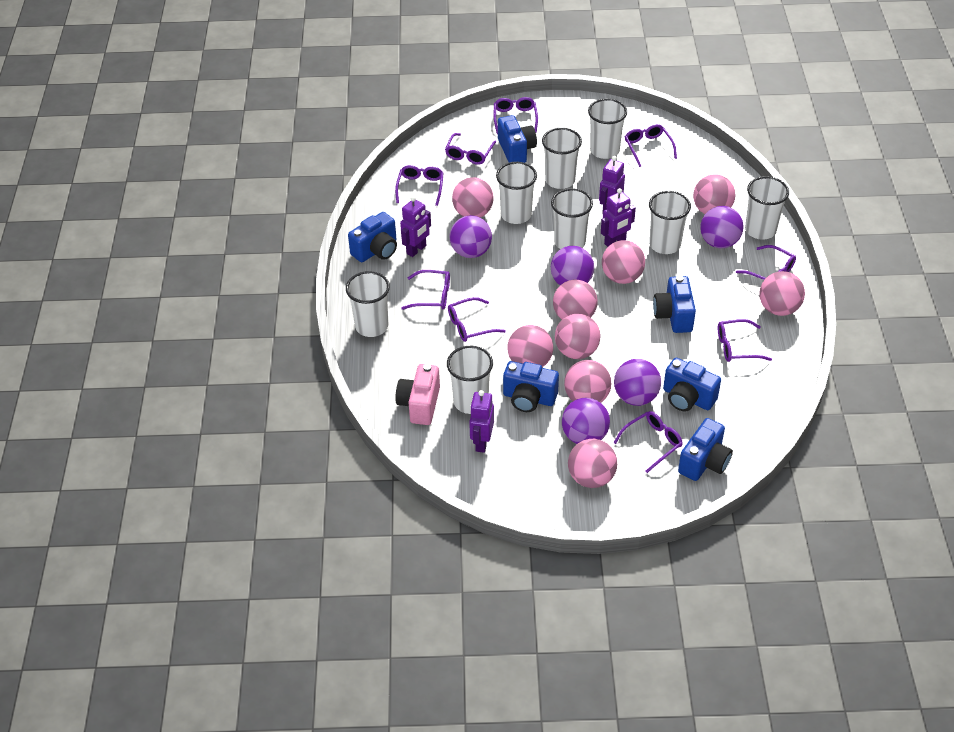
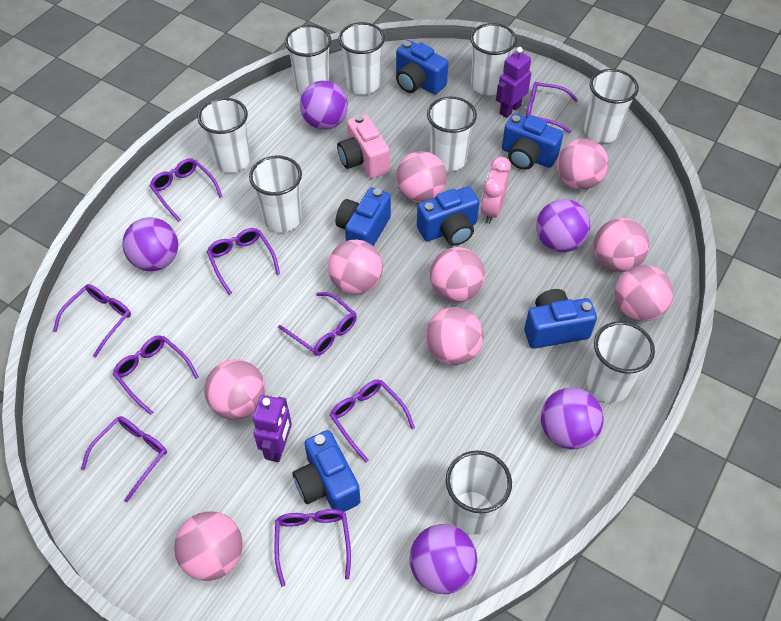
pink clock: none = 0 -> [480,156,511,224] = 1
purple robot: [400,196,431,257] [469,390,494,453] [599,156,625,214] [601,188,636,247] = 4 -> [253,395,292,462] [496,47,531,118] = 2
white cup: [346,271,390,337] [447,346,493,414] [496,162,537,224] [542,128,582,189] [551,188,593,249] [588,99,627,159] [649,191,691,254] [745,176,789,240] = 8 -> [198,98,250,173] [249,155,302,232] [285,25,331,95] [338,22,385,94] [427,97,477,171] [446,451,512,535] [470,23,517,95] [584,69,639,143] [587,321,655,403] = 9

